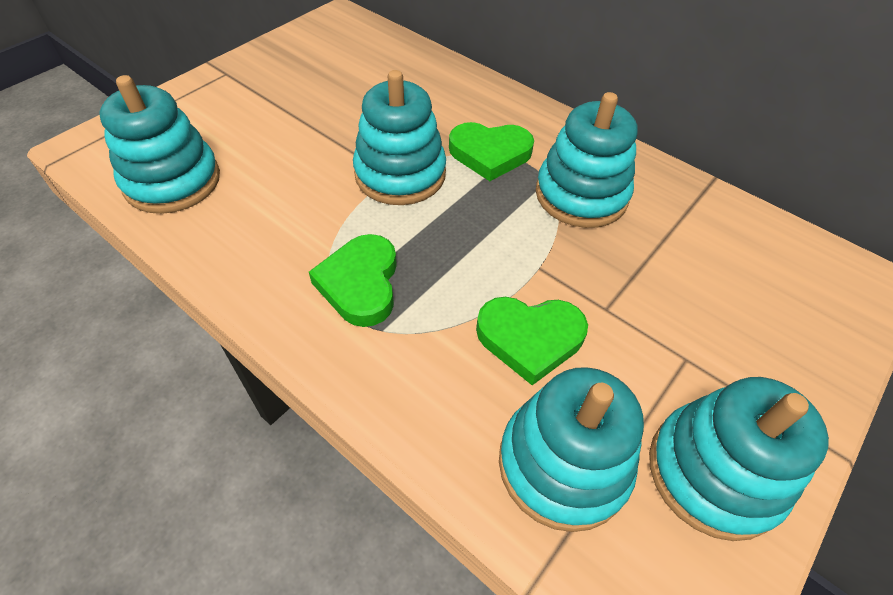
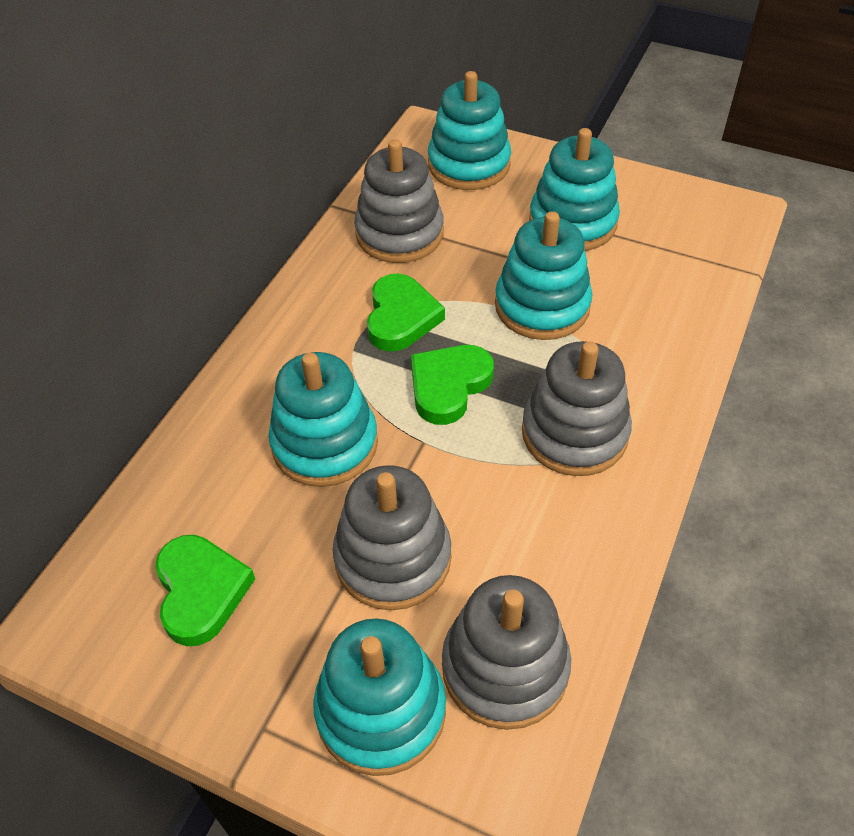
grey stacking toy: none = 0 -> [332,465,451,610] [354,139,444,263] [442,575,571,730] [522,341,632,476] = 4

